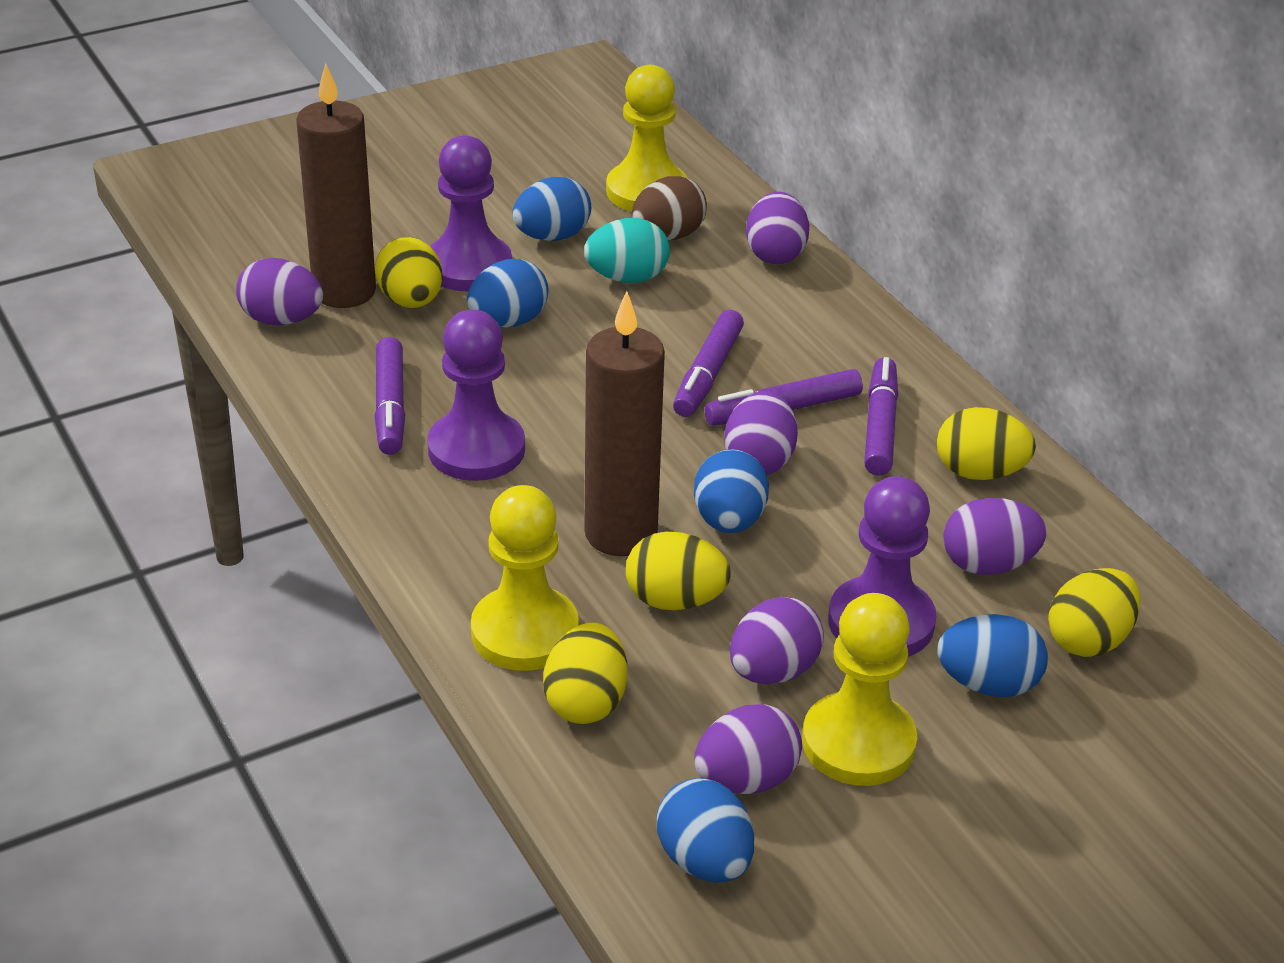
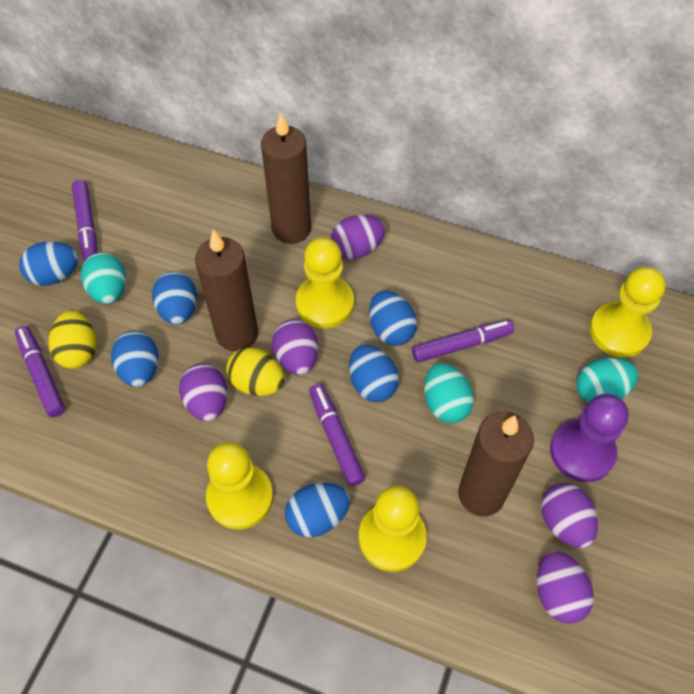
blue egg: [467,259,549,327] [513,177,591,241] [657,778,754,882] [694,449,769,533] [937,614,1048,697] = 5 -> [19,241,78,286] [111,331,159,387] [152,271,197,325] [285,483,350,537] [349,345,399,402] [369,290,417,346] = 6
brown candle: [296,63,376,308] [584,291,665,556] = 2 -> [195,230,258,351] [261,112,311,244] [458,412,534,516] = 3
brown egg: [631,176,707,240] = 1 -> none = 0
purple egg: [236,258,323,326] [694,704,802,794] [724,391,798,475] [730,597,824,684] [746,192,809,264] [944,498,1047,575] = 6 -> [179,363,227,421] [272,319,318,375] [331,215,385,259] [537,551,594,624] [541,483,598,548] = 5
purple pawn: [427,310,525,481] [430,135,512,292] [828,476,936,657] = 3 -> [550,394,629,482] = 1
turquoise egg: [584,218,670,283] = 1 -> [81,252,126,304] [424,363,474,423] [577,358,638,403] = 3
yellow egg: [375,237,443,308] [543,623,627,724] [626,532,731,610] [937,407,1036,480] [1048,568,1141,657] = 5 -> [49,311,96,369] [226,347,284,396] = 2
yellow pawn: [471,485,579,671] [606,65,687,212] [802,593,917,786] = 3 -> [206,442,273,530] [296,238,354,328] [359,486,427,572] [590,267,666,358] = 4

